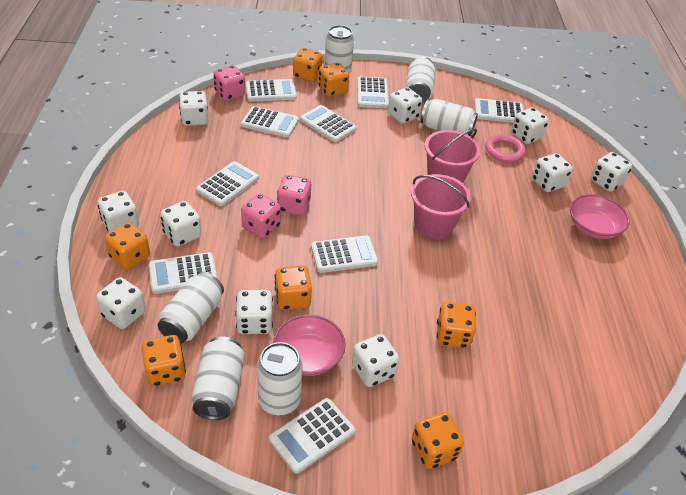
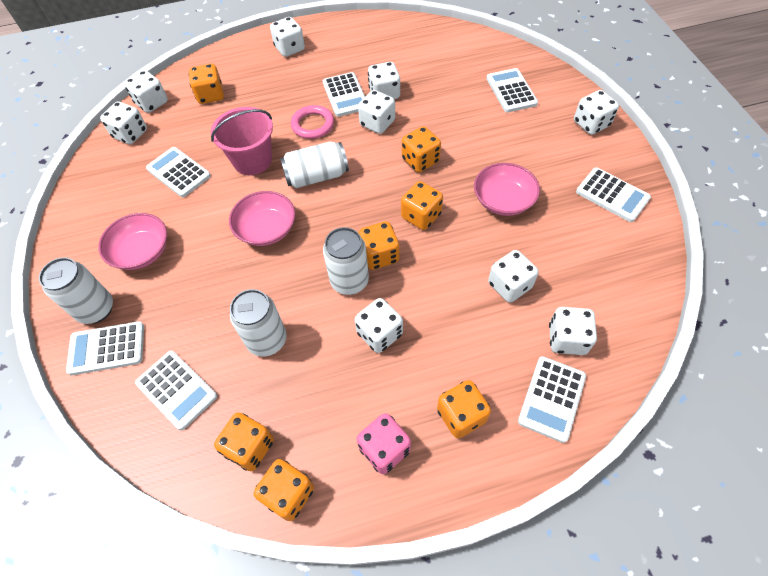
pink bowl: [273,315,346,376] [570,194,630,239] = 2 -> [98,213,167,270] [229,191,295,246] [474,163,540,216] = 3
pink bucket: [411,174,471,239] [425,128,481,183] = 2 -> [211,107,273,175] = 1
pink dice: [213,65,246,101] [241,194,281,238] [277,175,311,216] = 3 -> [357,413,411,474] = 1
white calculator: [149,252,218,294] [196,161,259,206] [241,106,299,138] [246,79,297,101] [269,398,355,474] [300,105,357,142] [311,235,378,273] [357,76,389,108] [474,98,524,123] = 9 -> [66,321,144,375] [135,351,217,430] [146,147,211,197] [323,72,365,117] [486,68,538,112] [518,356,586,443] [576,168,651,222] = 7
white can: [158,272,224,344] [192,336,245,420] [257,342,303,416] [325,25,354,74] [406,57,436,102] [420,99,478,136] = 6 -> [39,257,113,324] [230,289,287,357] [280,142,349,188] [323,227,369,295] = 4
white dice: [96,277,146,329] [98,191,139,232] [160,201,202,247] [179,91,208,126] [235,290,273,334] [352,334,399,387] [388,87,422,124] [511,108,549,144] [532,153,573,192] [591,152,632,192] = 10 -> [100,102,147,144] [124,70,168,113] [270,17,305,57] [355,298,403,353] [358,90,395,134] [368,62,400,99] [488,250,539,303] [549,307,597,355] [574,90,619,135] = 9

